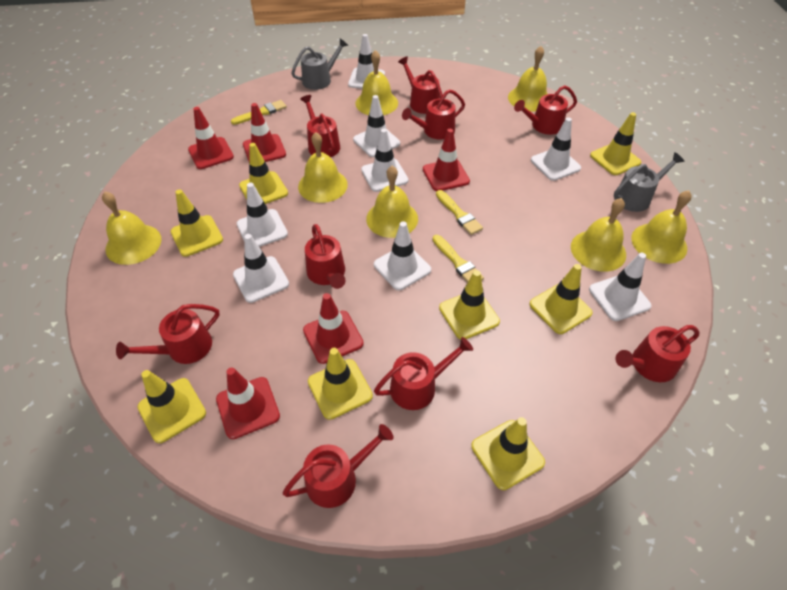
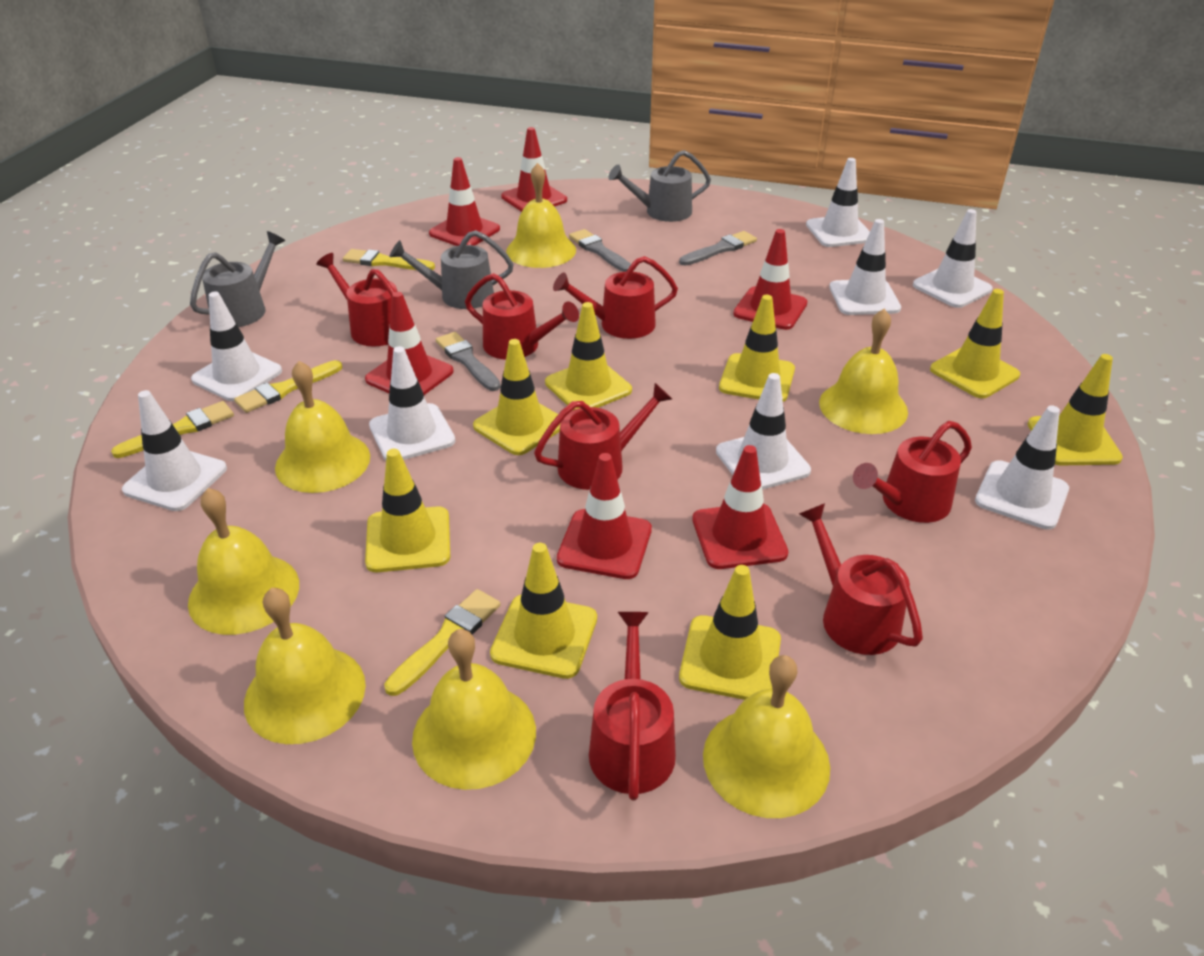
grey brush: none = 0 -> [436,332,501,391] [569,229,631,272] [679,231,757,266] = 3
grey watering can: [291,38,348,90] [614,152,684,212] = 2 -> [190,231,285,327] [389,230,514,309] [608,150,711,222] = 3
red traffic cone: [188,107,234,169] [216,367,280,439] [243,103,286,162] [303,293,364,364] [423,129,470,191] = 5 -> [365,292,454,395] [429,157,500,246] [501,127,567,212] [557,453,652,579] [692,445,788,569] [733,229,807,330] = 6
red watering can: [116,304,220,364] [282,424,394,508] [300,95,340,157] [305,224,345,289] [374,337,473,410] [398,56,443,114] [402,89,465,139] [514,85,577,135] [616,325,699,382] = 9 -> [316,253,397,347] [465,273,579,360] [534,383,672,490] [553,256,678,339] [589,612,676,800] [799,503,923,655] [853,421,972,523] = 7
yellow brush: [231,100,287,125] [433,235,484,282] [436,190,483,235] = 3 -> [111,401,234,458] [234,360,342,413] [343,249,435,270] [384,589,501,696] = 4

